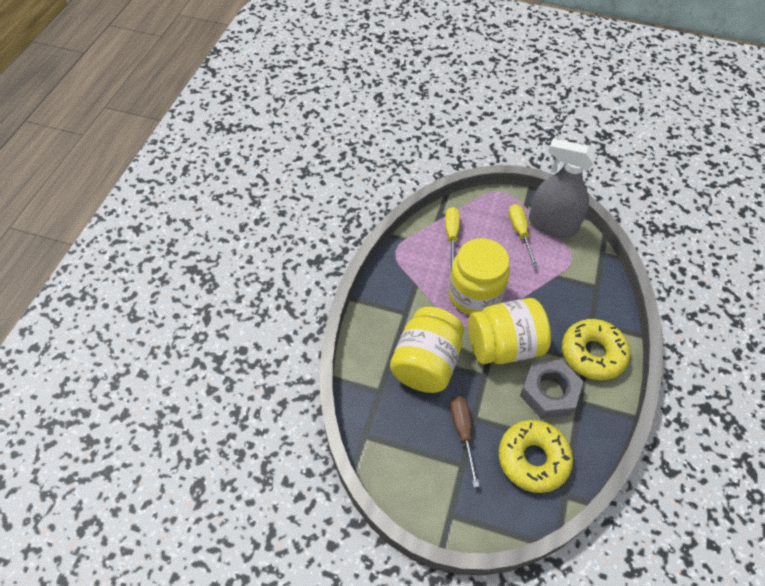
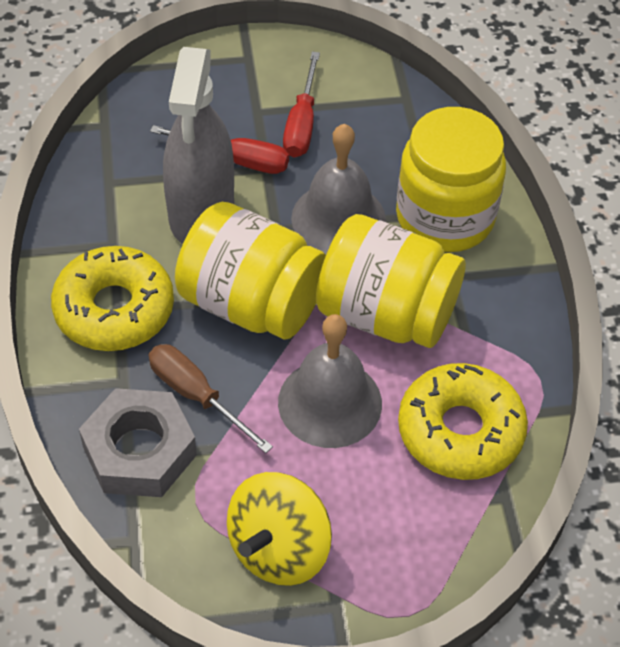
grey bell: none = 0 -> [278,314,382,448] [291,124,386,254] = 2
red screwdriver: none = 0 -> [150,125,289,174] [283,52,320,158] = 2
yellow screwdriver: [445,207,460,271] [509,204,538,267] = 2 -> none = 0
yellow spinning top: none = 0 -> [227,472,332,586] = 1

